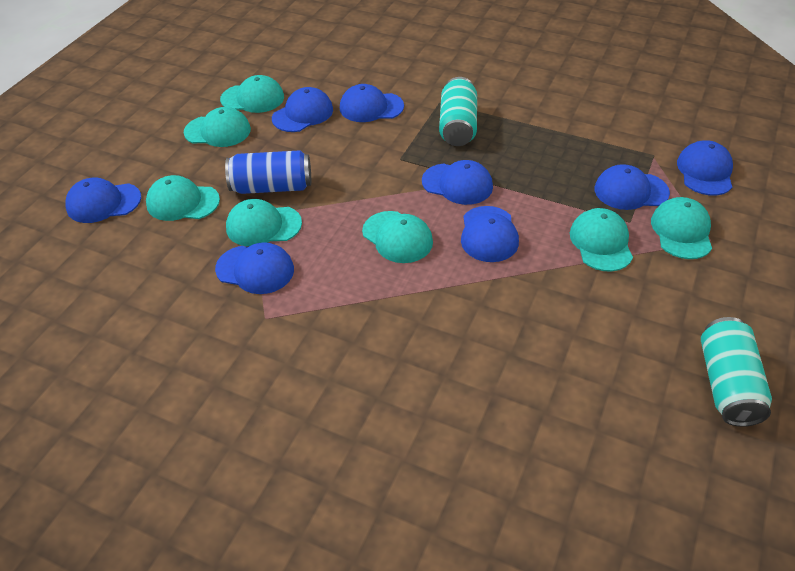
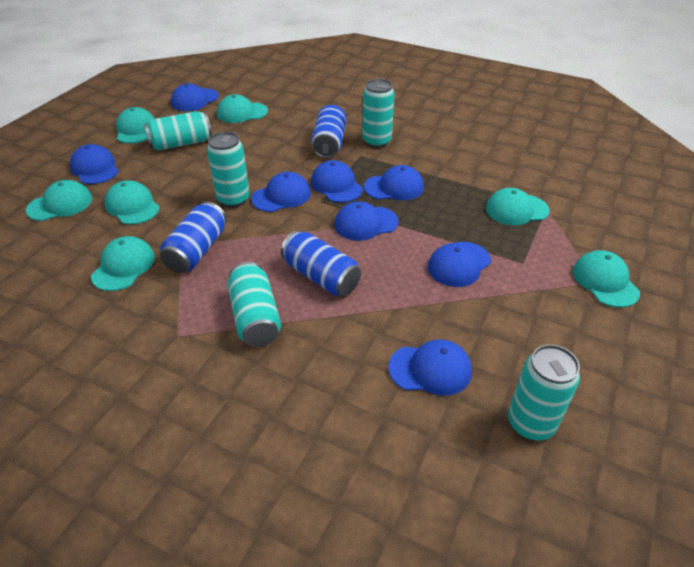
blue can: [225,150,311,194] = 1 -> [160,202,226,273] [281,230,361,296] [311,105,347,158] = 3
turquoise can: [439,77,477,146] [701,317,772,427] = 2 -> [144,111,212,151] [207,132,250,208] [227,262,281,347] [362,79,394,148] [508,344,580,441] = 5

